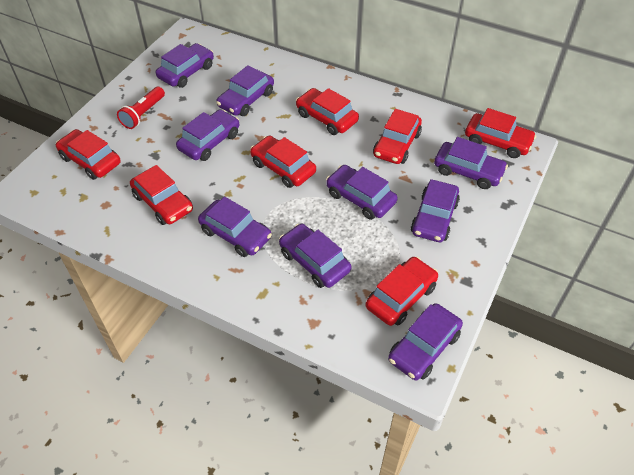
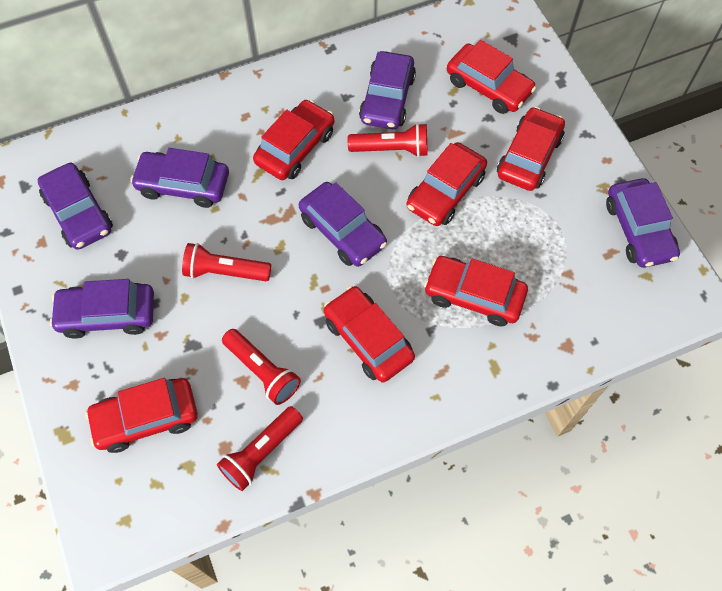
purple car: [156,43,214,88] [176,109,239,161] [198,196,272,257] [216,65,274,116] [279,224,352,288] [326,165,398,220] [388,303,463,380] [411,179,460,242] [434,137,508,189] = 9 -> [38,163,113,250] [50,279,154,339] [130,148,229,208] [299,182,387,267] [359,51,416,129] [606,178,680,268] = 6
red flashlight: [117,87,165,129] = 1 -> [182,243,271,281] [217,406,303,491] [222,329,301,405] [348,123,427,157] = 4

